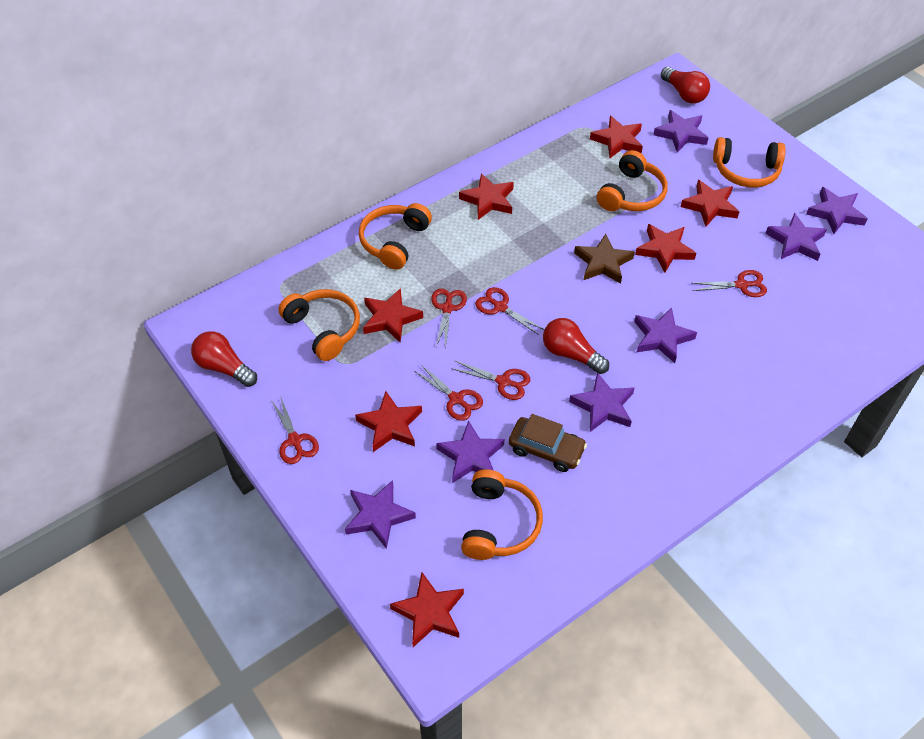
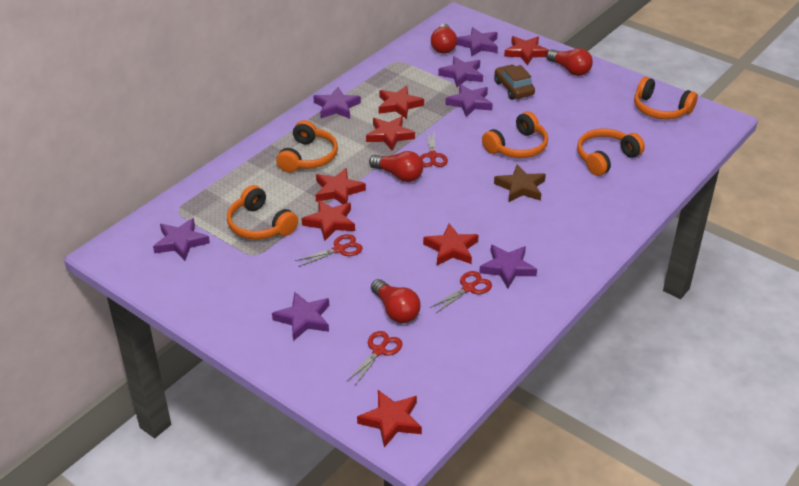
red light bulb: [191,331,257,387] [543,318,609,374] [661,67,710,104] = 3 -> [369,151,423,182] [371,279,420,323] [431,24,457,54] [546,48,593,76] = 4
red scissors: [271,396,319,464] [414,365,483,421] [431,288,467,349] [451,361,530,400] [475,287,544,335] [692,270,767,297] = 6 -> [295,234,363,267] [347,331,403,385] [420,131,448,167] [430,271,492,313] = 4

